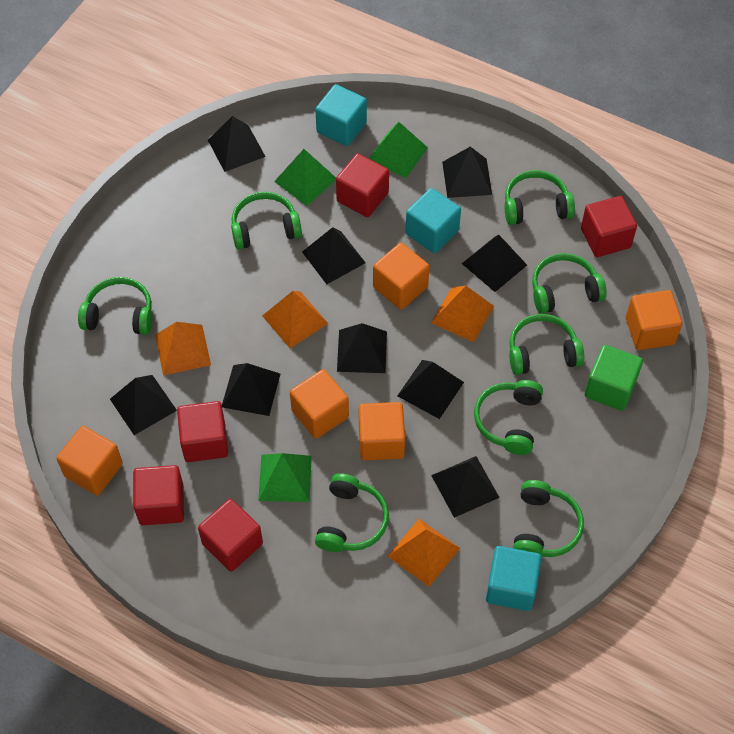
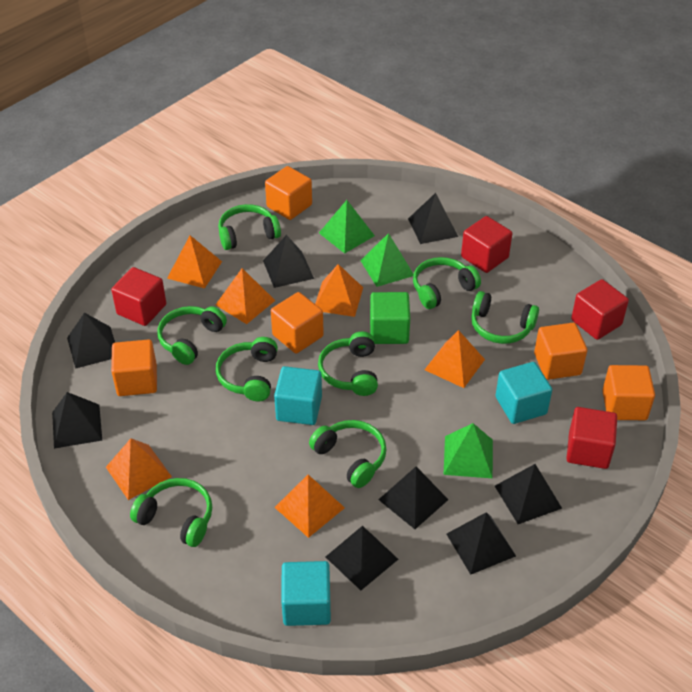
black pyramid: [110,375,177,435] [208,116,266,172] [222,363,280,416] [302,227,366,284] [337,323,387,373] [397,360,464,419] [431,456,500,518] [442,147,492,198] [462,234,527,292] = 9 -> [52,392,102,449] [67,313,115,369] [263,235,314,288] [326,526,398,590] [378,467,449,529] [408,193,458,244] [447,512,516,575] [495,464,562,524] = 8
orange pyramid: [155,322,211,375] [262,291,329,348] [388,519,460,587] [431,286,494,342] = 4 -> [106,438,172,500] [167,235,222,288] [216,268,275,324] [274,475,345,538] [315,264,363,317] [424,330,485,388] = 6
red cube: [133,465,184,525] [177,401,228,462] [198,499,263,572] [336,153,389,217] [581,196,637,257] = 5 -> [111,267,166,326] [461,216,512,273] [566,407,617,469] [571,279,629,340] = 4

